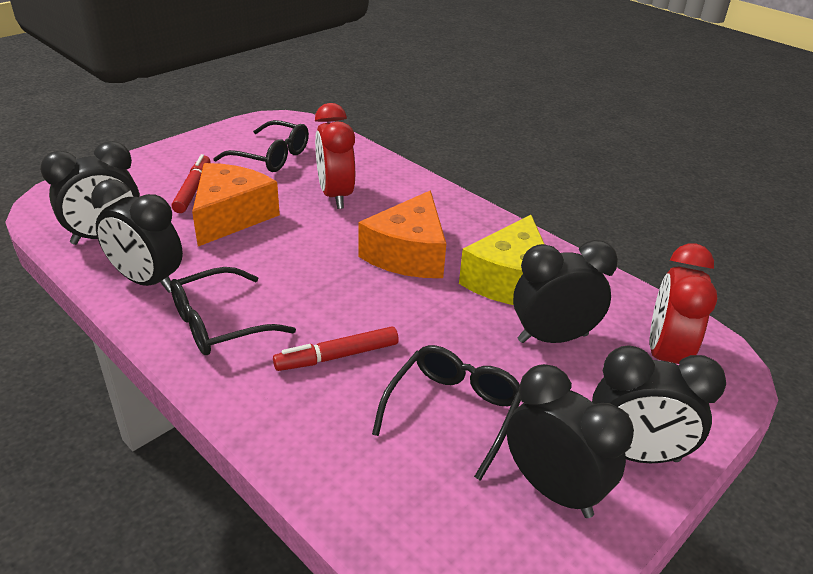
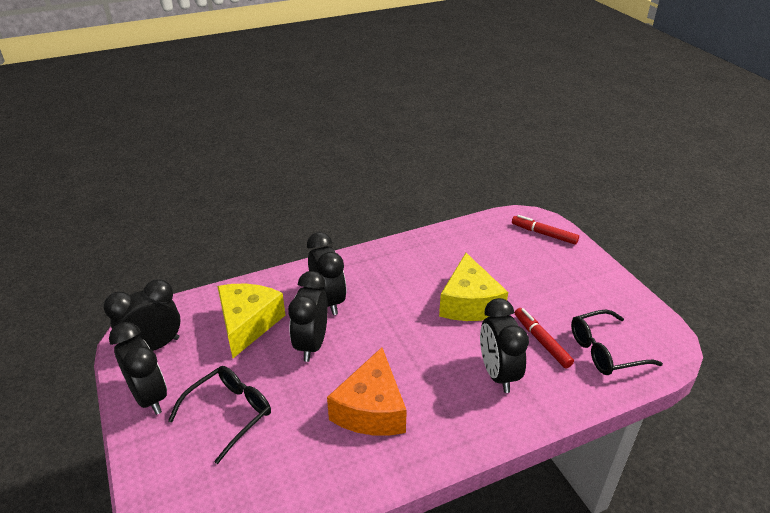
black glasses: [170,267,296,355] [213,120,309,172] [372,345,521,481] = 3 -> [168,366,271,464] [571,309,663,375] = 2
orange cheese: [192,163,280,246] [358,191,446,278] = 2 -> [327,347,407,436] = 1
red clock: [315,103,355,209] [650,244,717,364] = 2 -> none = 0
yellow cheese: [459,215,544,305] = 1 -> [217,284,285,358] [439,253,508,321] = 2

